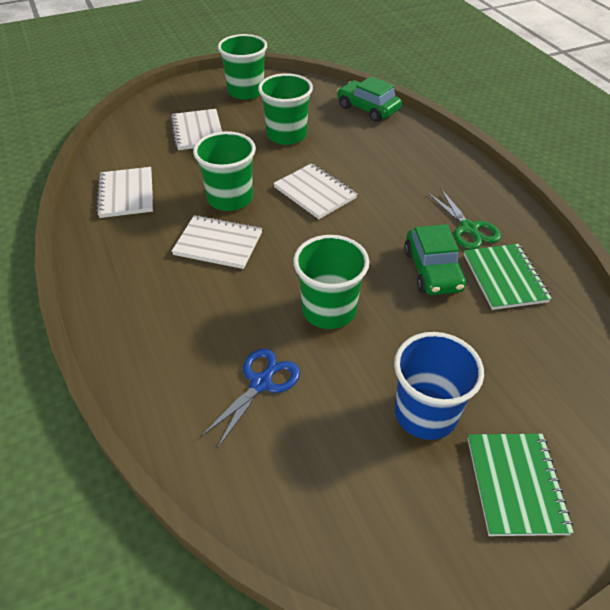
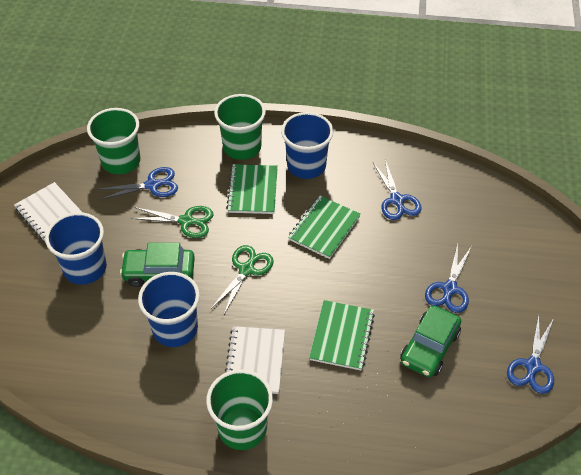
blue cup: [394,332,484,440] = 1 -> [45,212,107,285] [138,272,200,347] [281,112,333,179] = 3
blue scissors: [200,348,300,449] = 1 -> [97,167,178,200] [373,160,421,220] [425,244,471,313] [507,314,554,394] = 4
green cup: [193,131,256,211] [218,34,267,100] [258,73,313,145] [293,235,369,329] = 4 -> [87,108,140,174] [206,369,273,450] [214,94,266,160] = 3
green notebook: [464,244,552,310] [468,434,574,536] = 2 -> [226,164,278,214] [288,196,361,259] [309,300,375,370] = 3
green scissors: [428,189,501,249] = 1 -> [131,206,214,238] [211,245,274,314] = 2
white notebook: [96,167,153,218] [171,109,222,150] [172,215,262,269] [273,163,357,219] = 4 -> [14,182,82,242] [225,326,285,394] = 2

